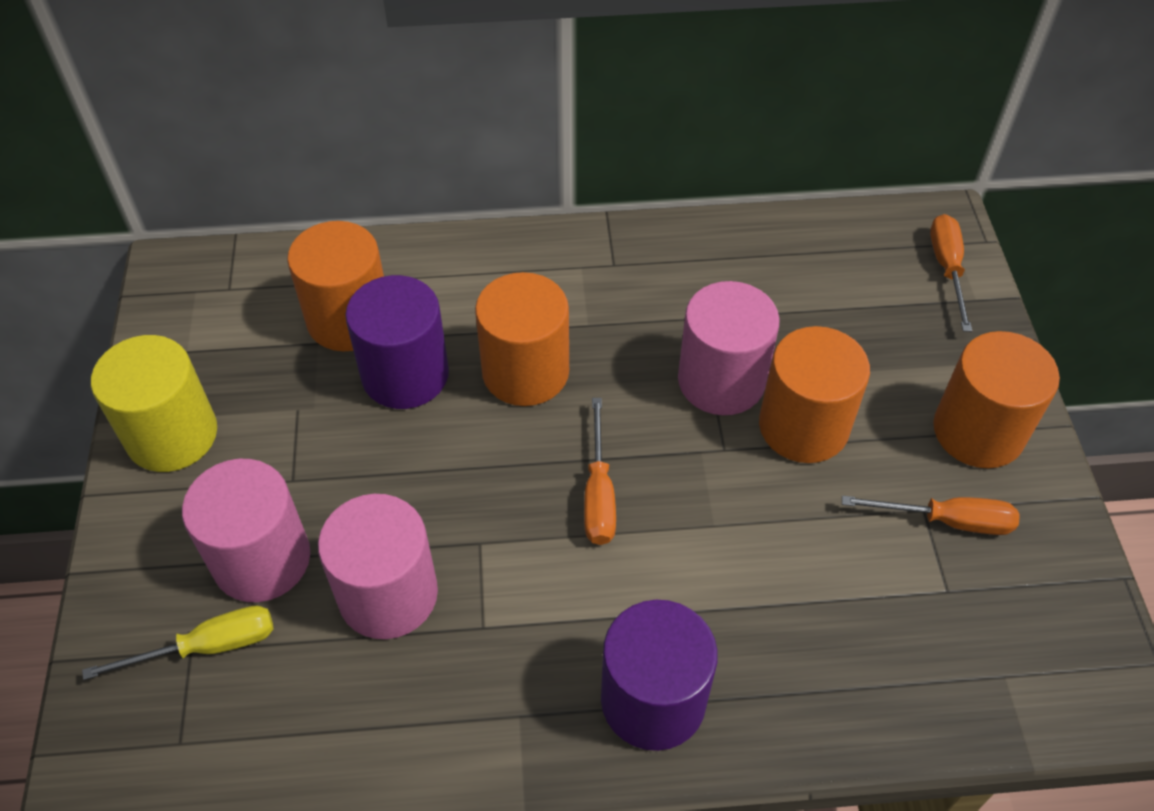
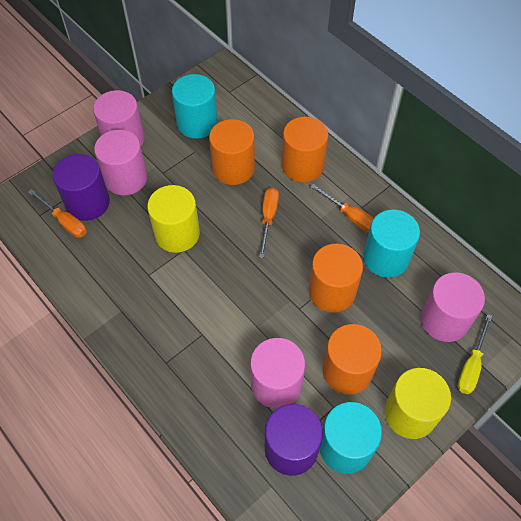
pink cylinder: [182,459,310,602] [318,494,438,639] [678,281,780,415] = 3 -> [93,90,145,146] [94,129,148,195] [250,338,305,408] [421,272,485,342] = 4
turquoise cylinder: none = 0 -> [172,74,218,139] [320,402,382,474] [363,209,420,278] = 3
yellow cylinder: [91,335,217,472] = 1 -> [147,185,200,253] [385,368,451,439] = 2

